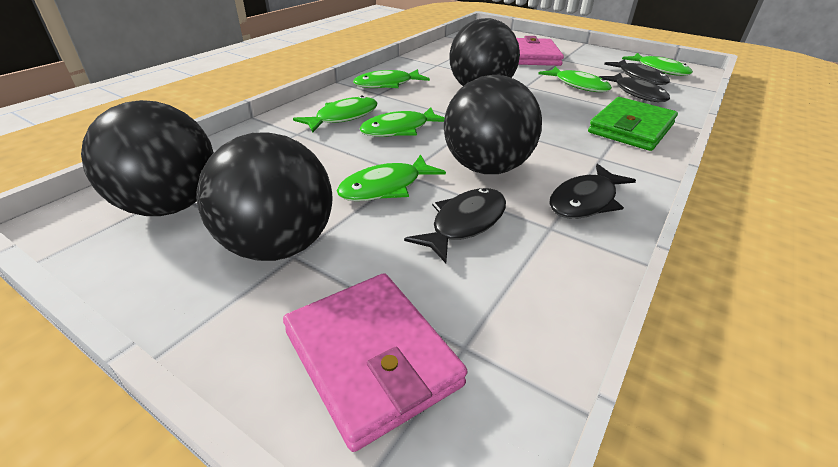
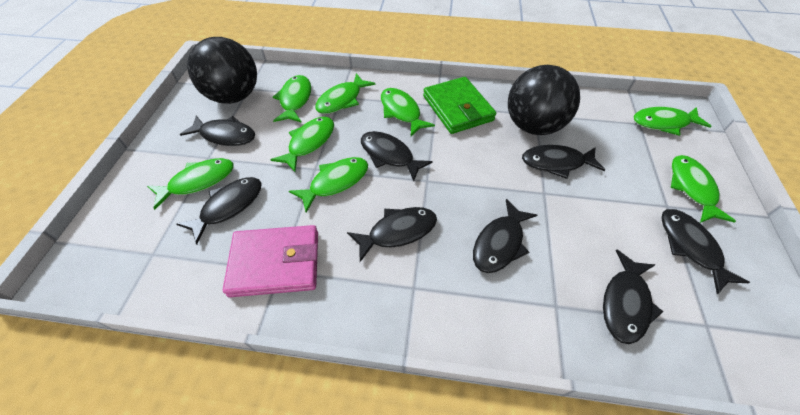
black ball: [81,100,214,216] [196,132,332,261] [444,75,542,174] [450,18,520,86] = 4 -> [187,37,257,104] [508,65,580,135] = 2
black fish: [404,188,506,263] [549,164,636,219] [599,73,670,102] [604,59,670,85] = 4 -> [177,177,262,244] [180,116,255,146] [347,207,437,262] [361,131,433,181] [473,199,537,273] [522,145,605,179] [603,249,663,344] [661,209,750,294] = 8
green fish: [293,96,377,132] [337,154,446,201] [353,69,430,88] [359,107,445,137] [538,66,612,92] [622,53,693,76] = 6 -> [147,158,234,210] [271,117,334,172] [273,75,311,123] [289,157,368,213] [315,73,375,114] [381,88,435,136] [633,107,711,136] [671,155,736,223] = 8
pink wallet: [283,273,467,452] [516,36,564,66] = 2 -> [223,225,318,297] = 1

